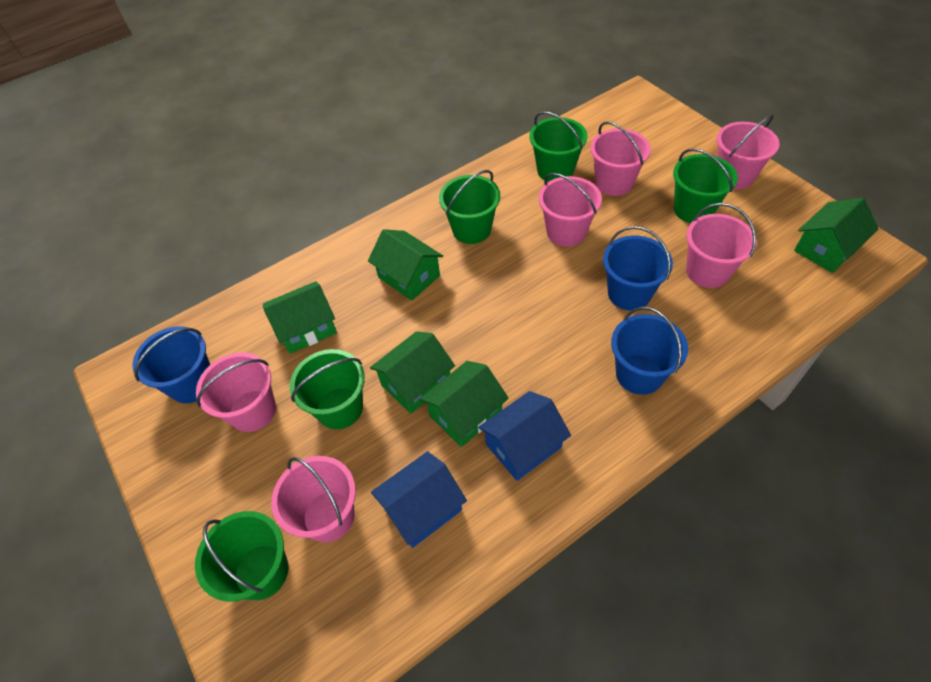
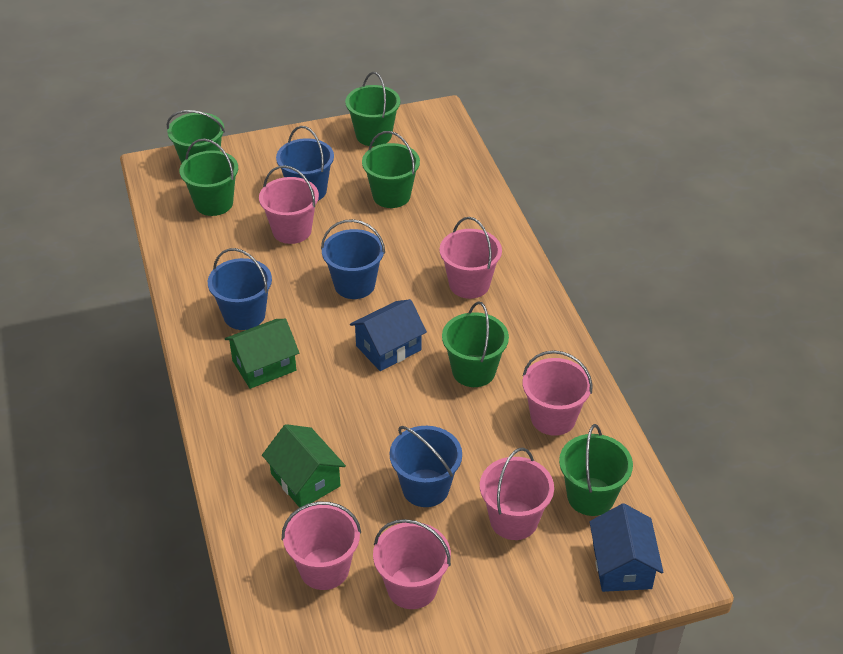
blue bucket: [133,326,210,404] [603,226,673,310] [611,307,688,395] = 3 -> [208,248,272,330] [276,126,334,201] [321,219,385,299] [389,426,462,507] = 4
green bucket: [195,511,289,602] [289,349,365,429] [439,170,500,244] [529,111,587,182] [673,148,738,223] = 5 -> [167,110,225,164] [180,139,238,216] [345,72,400,146] [362,131,420,208] [442,302,509,387] [559,424,633,516] = 6
green house: [263,281,337,354] [368,229,443,301] [370,331,455,414] [420,361,509,447] [794,198,878,273] = 5 -> [225,319,299,389] [262,424,346,508] = 2

